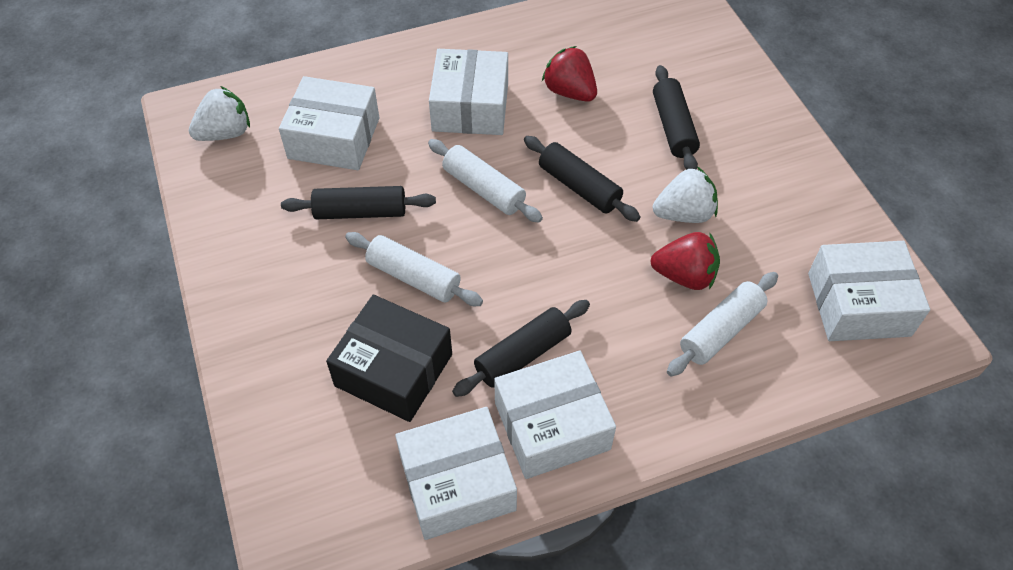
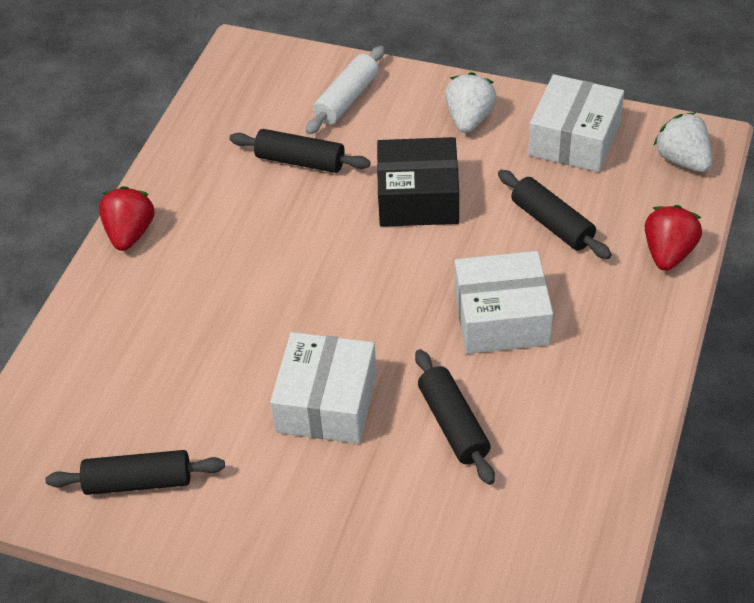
white box: [279,76,379,170] [395,407,517,540] [429,49,508,135] [494,351,616,479] [808,241,930,341] = 5 -> [270,332,377,444] [454,251,553,354] [528,74,624,172] = 3
white rolling pin: [345,232,483,306] [428,139,543,223] [667,272,778,376] = 3 -> [306,46,385,135] = 1

